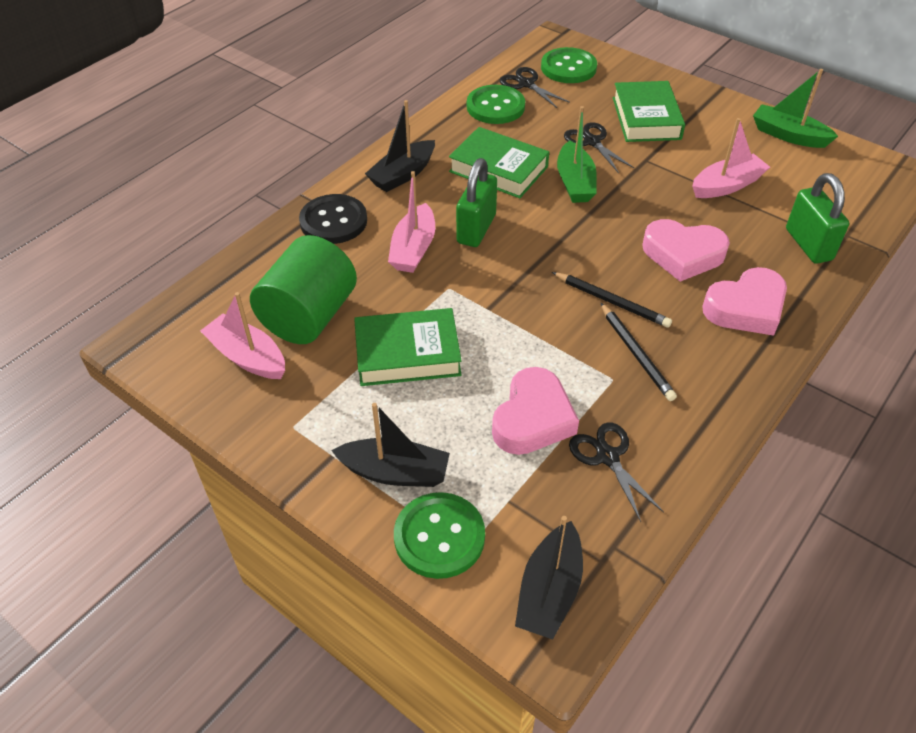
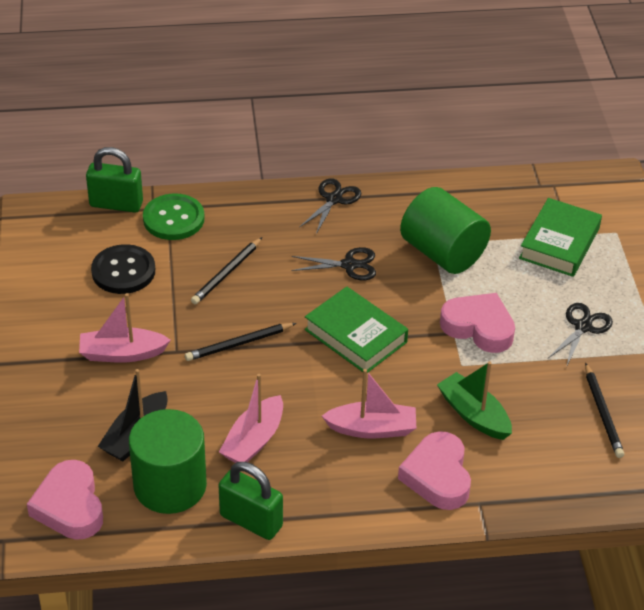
black boat: [331,403,450,487] [365,100,435,192] [515,516,583,640] = 3 -> [98,369,168,461] = 1
black pencil: [552,272,672,328] [601,303,677,401] = 2 -> [185,323,296,361] [191,237,262,304] [585,363,624,458] = 3
green boat: [557,106,597,203] [753,69,838,148] = 2 -> [437,361,512,440] = 1
green book: [354,308,462,386] [449,127,549,198] [613,81,685,142] = 3 -> [304,286,408,373] [519,198,602,277] = 2
green button: [394,492,485,579] [467,85,525,124] [541,47,597,83] = 3 -> [143,194,205,240] = 1
green cylinder: [250,235,357,344] = 1 -> [129,409,207,514] [400,187,491,274] = 2

